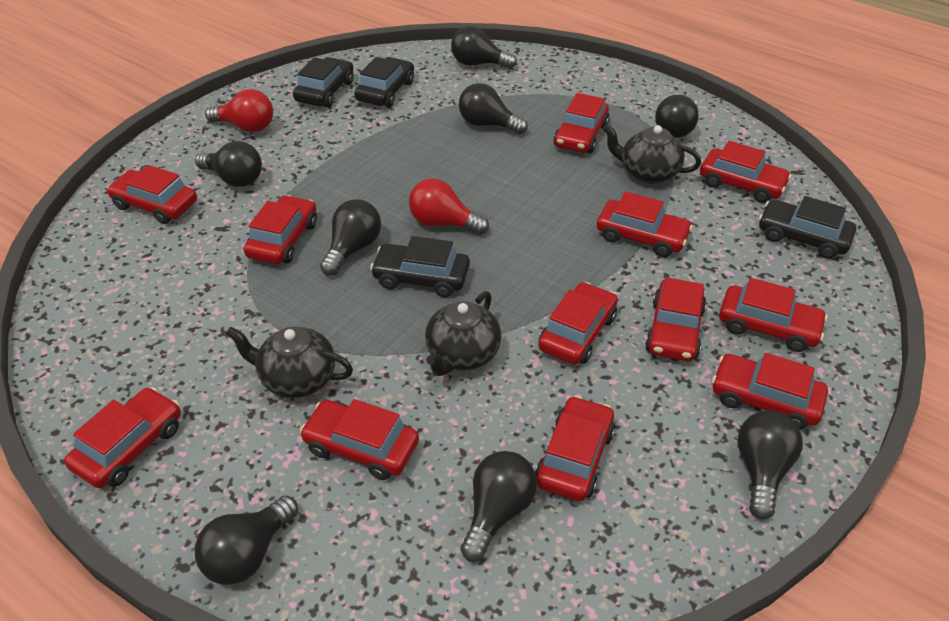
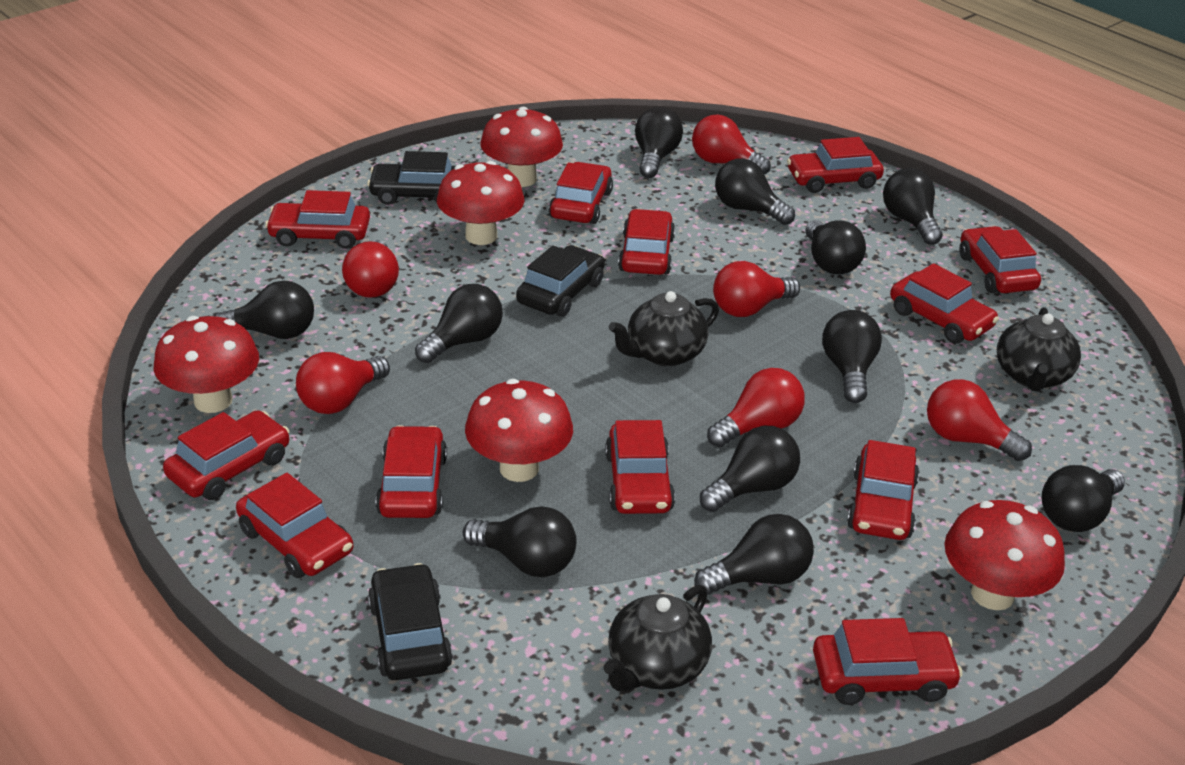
black car: [293,57,354,107] [354,57,414,107] [370,236,470,297] [759,196,856,259] = 4 -> [367,151,455,205] [368,563,453,680] [516,245,605,317] = 3
black light bulb: [195,141,262,187] [195,495,298,585] [320,199,381,276] [451,26,517,69] [459,83,528,134] [461,451,537,562] [655,95,699,138] [737,411,803,520] = 8 -> [215,281,314,339] [415,284,503,363] [463,506,576,577] [635,107,683,178] [694,514,814,595] [700,426,800,512] [715,158,795,225] [806,220,866,274] [822,310,882,403] [883,168,943,245] [1041,465,1125,532] = 11
red light bulb: [205,89,273,132] [409,178,489,235] = 2 -> [296,352,390,414] [342,240,399,298] [692,114,771,174] [707,368,805,447] [713,261,800,317] [927,379,1032,461] = 6
red mushroom: none = 0 -> [154,316,259,413] [437,161,525,245] [465,379,573,482] [480,107,563,187] [944,500,1065,610] = 5

